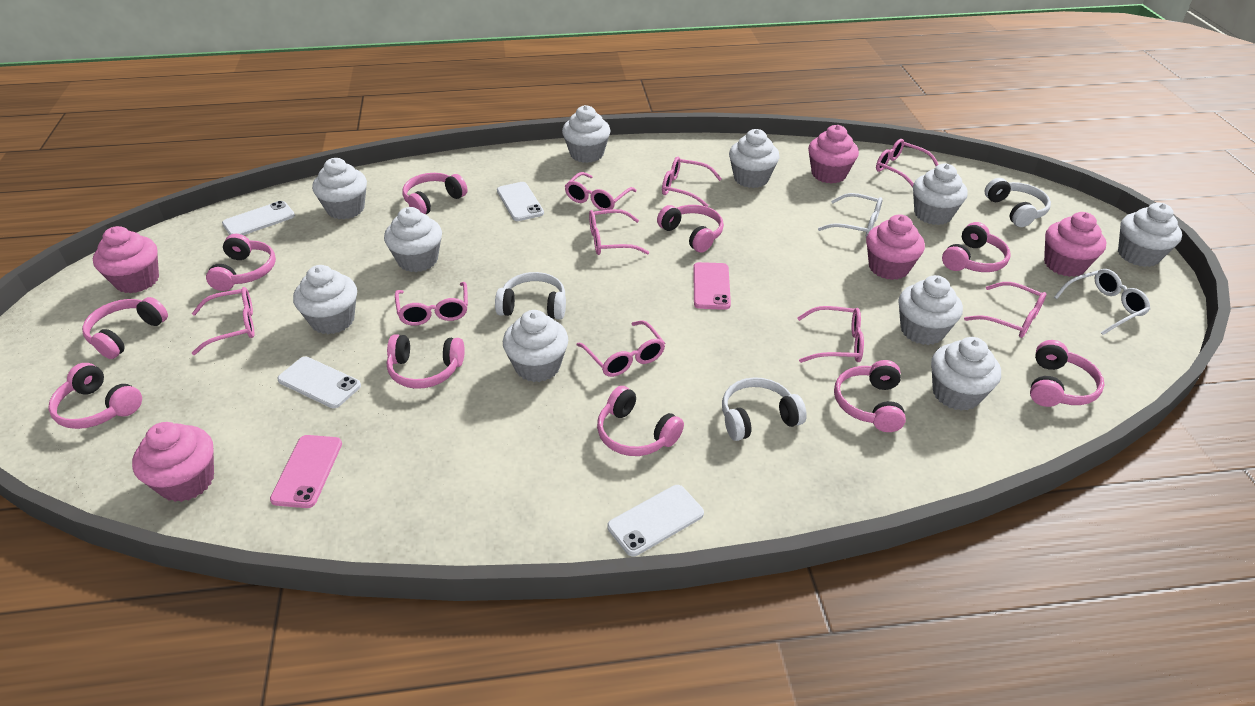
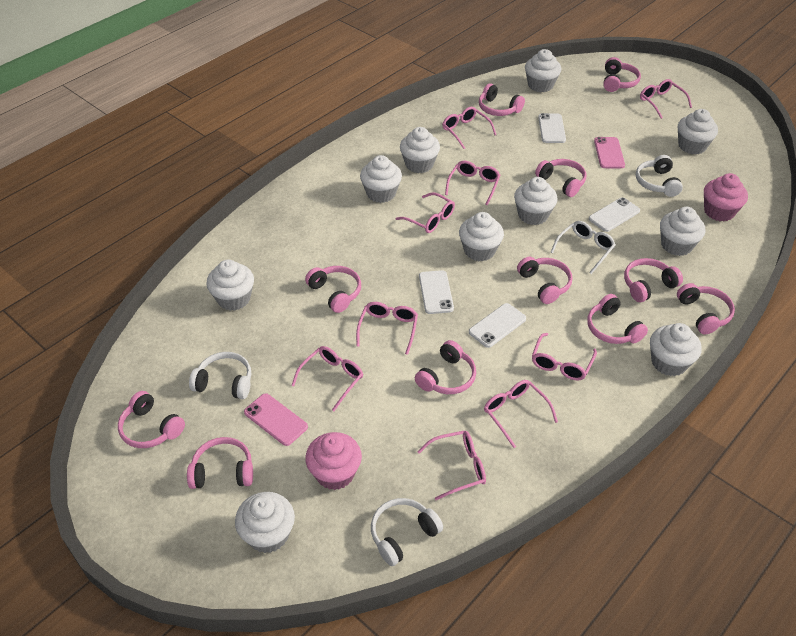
pink cupcake: [93,226,159,293] [132,422,214,502] [808,125,859,184] [866,214,925,280] [1044,212,1106,277] = 5 -> [305,432,362,490] [704,173,748,221] = 2
pink headphones: [48,363,142,429] [82,297,168,359] [206,234,276,291] [387,334,465,389] [402,173,467,214] [597,386,684,456] [657,205,724,253] [834,360,906,432] [942,222,1011,272] [1030,340,1105,407] = 10 -> [118,391,185,448] [187,437,253,489] [305,266,361,313] [415,340,476,394] [479,83,525,116] [517,257,572,304] [535,159,586,197] [587,294,648,344] [603,57,641,92] [624,258,683,302] [677,283,735,335] = 11
white glasses: [818,193,883,237] [1054,269,1150,335] = 2 -> [551,221,616,274] = 1

